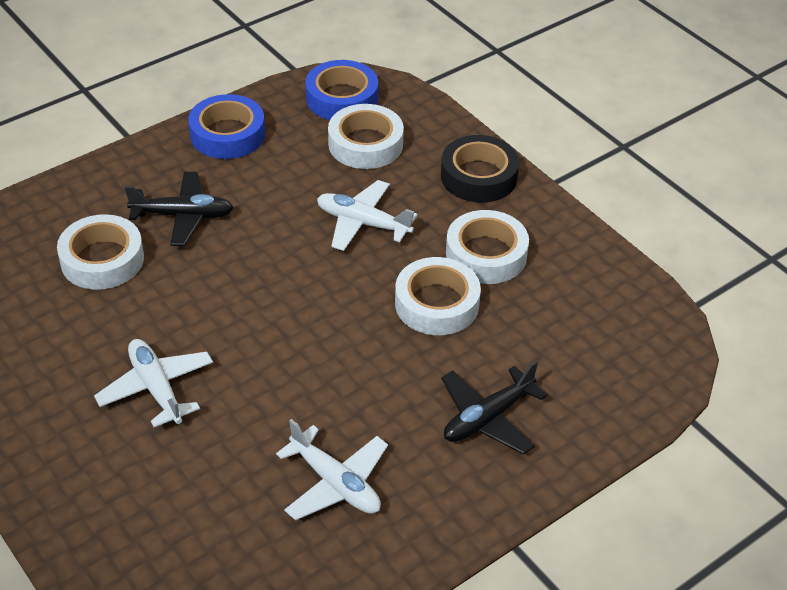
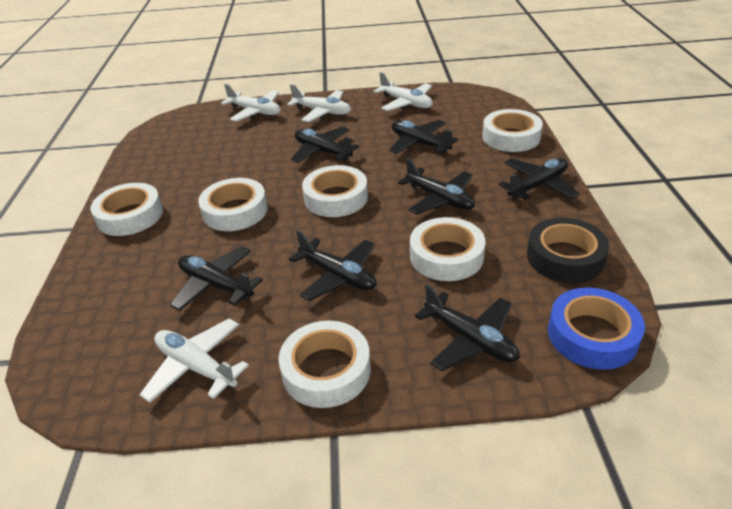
black plane: [125,172,233,246] [441,361,548,455] = 2 -> [170,246,263,311] [289,230,376,301] [291,127,359,163] [390,120,458,154] [398,158,475,215] [415,284,520,371] [498,158,580,200] = 7
blue tape: [188,94,265,159] [306,60,378,120] = 2 -> [548,287,645,370] = 1
white plane: [94,339,213,427] [276,419,388,521] [317,180,418,251] = 3 -> [139,318,249,403] [221,84,281,122] [287,84,351,122] [373,72,433,111] = 4
white tape: [57,214,144,290] [328,104,404,169] [395,257,481,335] [446,210,529,284] = 4 -> [90,183,163,236] [198,178,268,231] [279,321,371,408] [302,165,368,217] [410,217,485,281] [482,109,543,152] = 6

